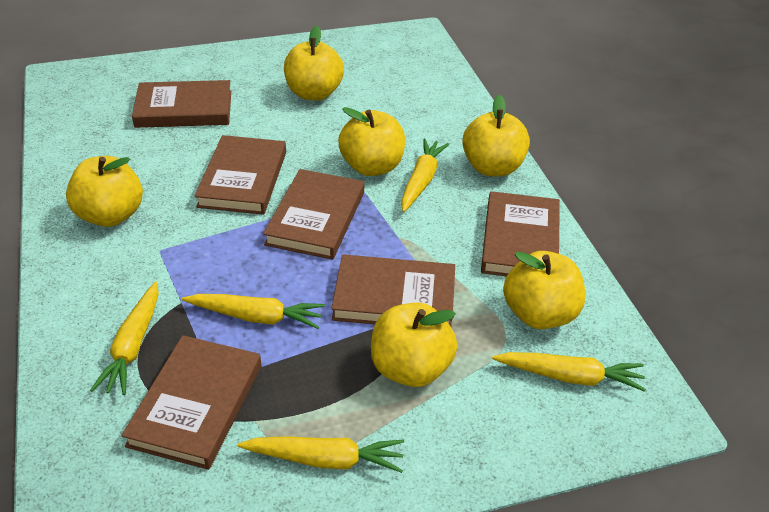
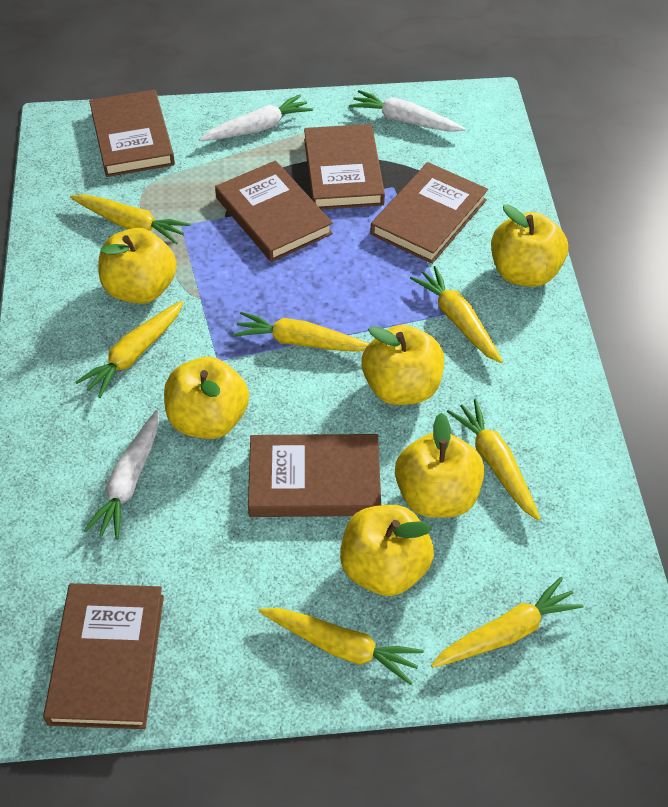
white carrot: none = 0 -> [84,410,159,540] [199,94,313,141] [349,90,466,132] = 3
yellow carrot: [90,281,159,395] [182,294,325,329] [237,436,404,473] [401,138,449,212] [492,352,646,392] = 5 -> [70,195,190,244] [76,301,183,398] [233,312,369,352] [259,608,424,685] [410,266,503,363] [431,577,583,668] [447,399,541,521] = 7

